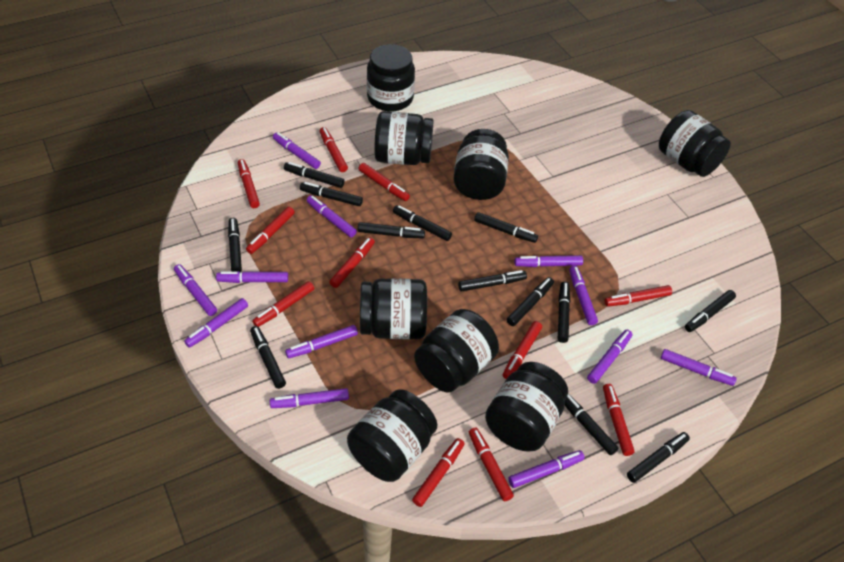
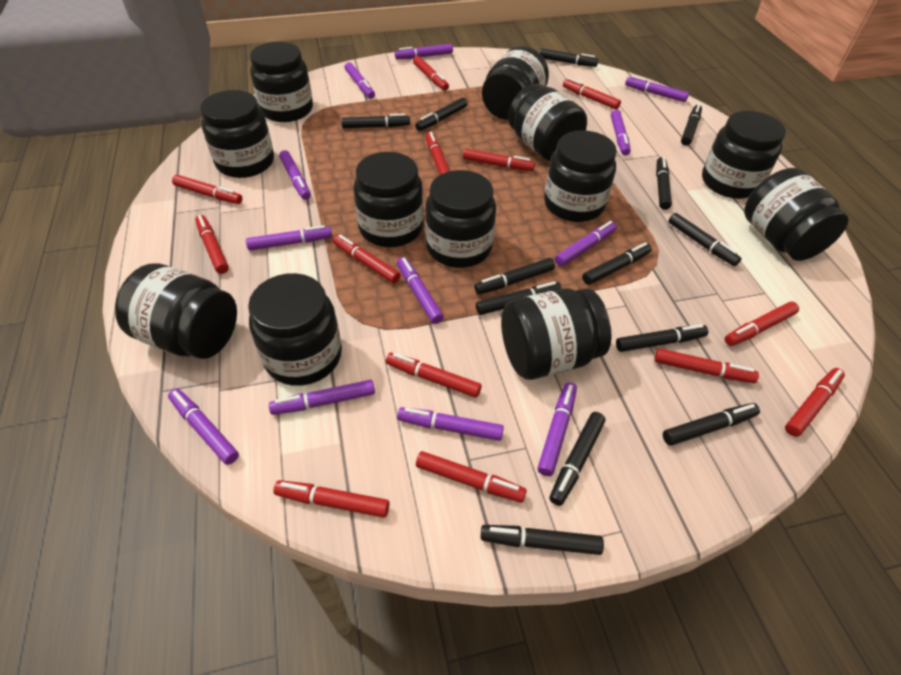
black jar: [347,389,437,482] [360,278,427,339] [367,44,415,112] [374,111,433,165] [414,309,499,393] [453,129,509,200] [485,362,568,452] [659,110,731,177] = 8 -> [115,263,237,359] [200,90,274,178] [248,273,342,386] [250,42,313,122] [354,152,424,247] [425,170,496,268] [482,46,549,120] [501,288,612,380] [508,84,587,161] [544,130,617,222] [702,111,786,199] [744,168,849,261] = 12
red marker: [238,159,260,208] [246,207,295,254] [252,281,314,327] [319,127,348,172] [329,237,375,288] [359,163,410,201] [412,438,465,507] [469,428,514,501] [503,321,542,379] [603,384,634,456] [604,285,672,307] = 11 -> [172,175,243,204] [195,215,229,274] [273,480,390,518] [333,234,401,284] [386,353,481,398] [413,56,449,91] [416,451,527,502] [426,132,450,175] [463,149,535,171] [563,78,621,110] [655,348,759,383] [725,302,799,346] [785,368,845,437] = 13

